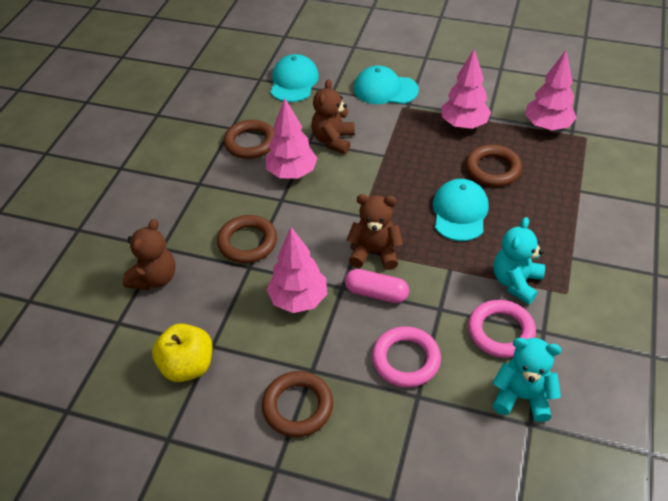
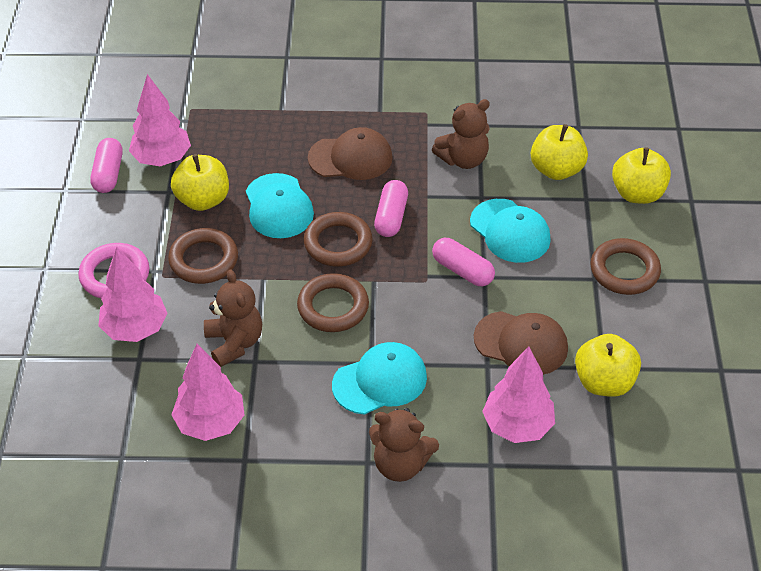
brown cap: none = 0 -> [308,127,393,180] [474,311,568,375] = 2
pink capsule: [345,269,409,303] = 1 -> [90,138,123,193] [374,180,408,237] [432,238,495,286] = 3
pink ring: [372,326,441,388] [468,300,536,358] = 2 -> [78,243,149,298] = 1
turquoise teddy bear: [493,217,545,304] [493,338,561,422] = 2 -> none = 0
yellow apple: [152,323,212,382] = 1 -> [171,154,229,211] [531,124,588,180] [575,334,641,397] [612,147,671,204] = 4

